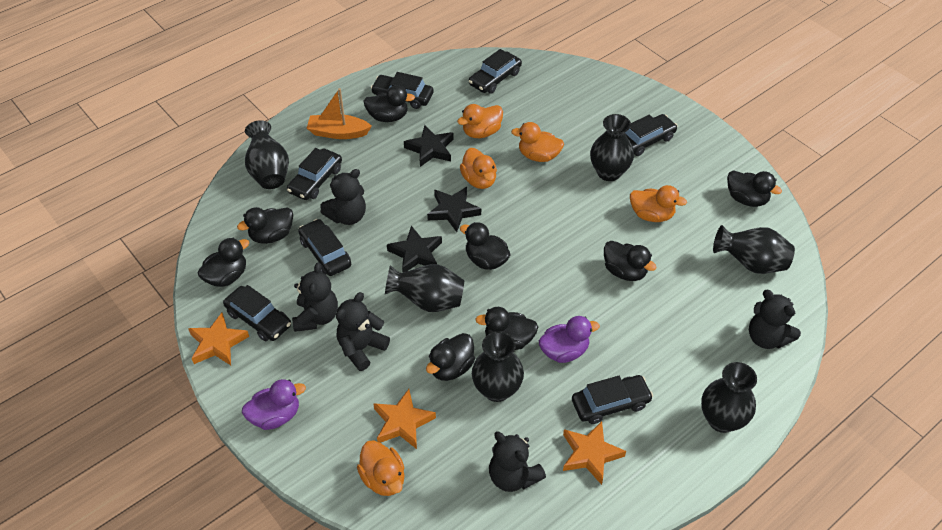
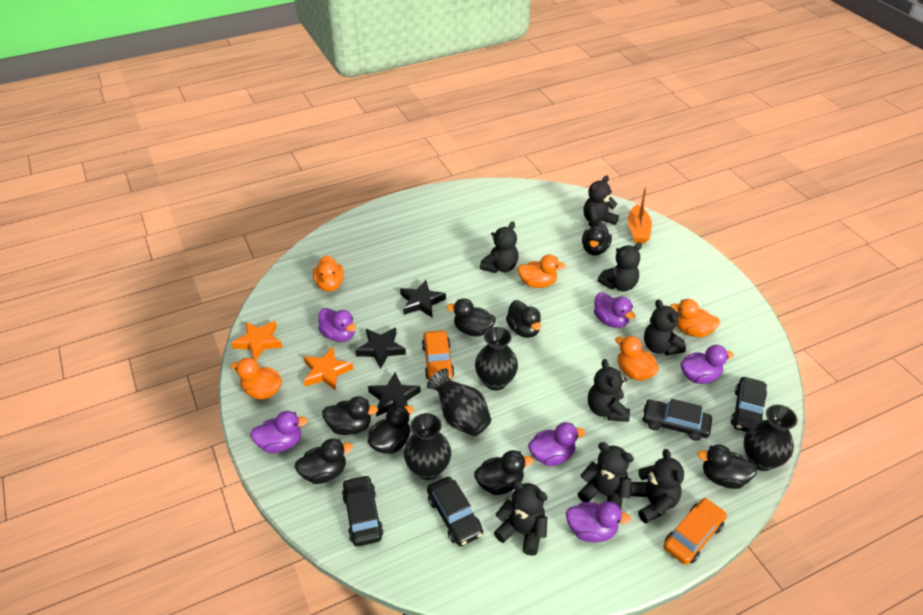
black car: [223,285,291,341] [287,148,342,200] [298,219,351,276] [371,72,434,109] [469,49,522,93] [572,375,653,424] [625,114,678,156] = 7 -> [342,475,384,547] [427,477,483,547] [642,399,712,441] [730,377,767,432] = 4
black teddy bear: [292,262,338,332] [320,169,366,225] [336,292,390,371] [489,431,546,492] [749,290,801,349] = 5 -> [480,222,518,273] [494,480,547,556] [578,442,634,509] [584,176,619,227] [588,359,630,422] [597,242,642,291] [630,449,684,524] [644,299,686,355] = 8
black vase: [245,120,289,189] [385,264,464,312] [472,331,524,402] [590,114,634,181] [701,362,757,433] [713,225,795,274] = 6 -> [404,413,451,480] [427,368,491,436] [475,327,518,391] [744,405,797,471] = 4
orange car: none = 0 -> [422,330,454,380] [663,498,727,565] = 2
orange star: [188,313,249,365] [373,389,436,449] [563,421,626,485] = 3 -> [231,321,282,360] [304,347,353,391] = 2
purple duck: [242,379,306,430] [539,316,600,363] = 2 -> [250,411,308,453] [318,308,356,342] [528,422,585,466] [566,501,631,542] [594,292,635,328] [680,345,734,384] = 6

